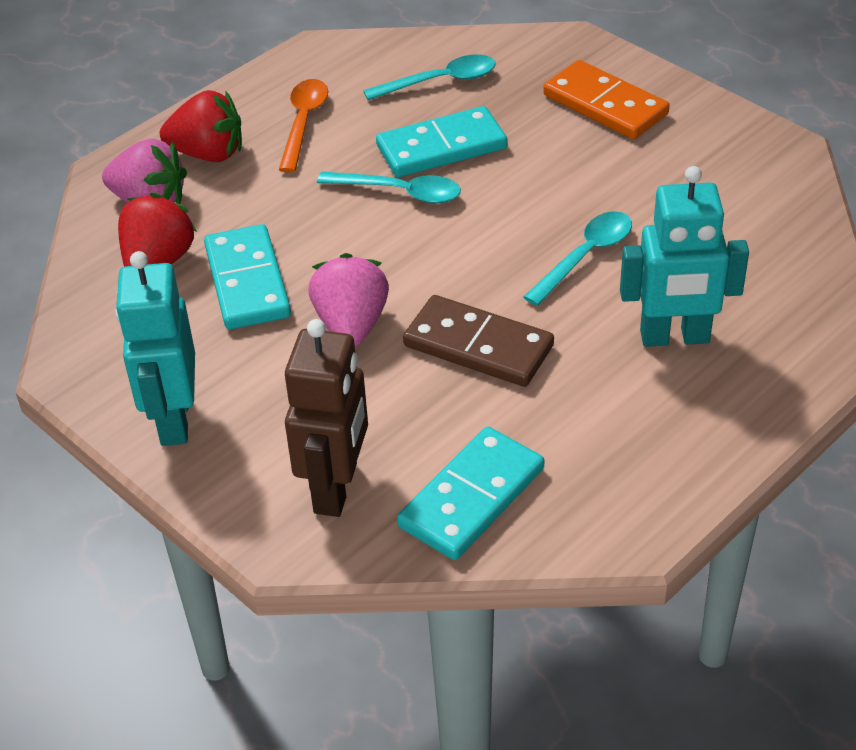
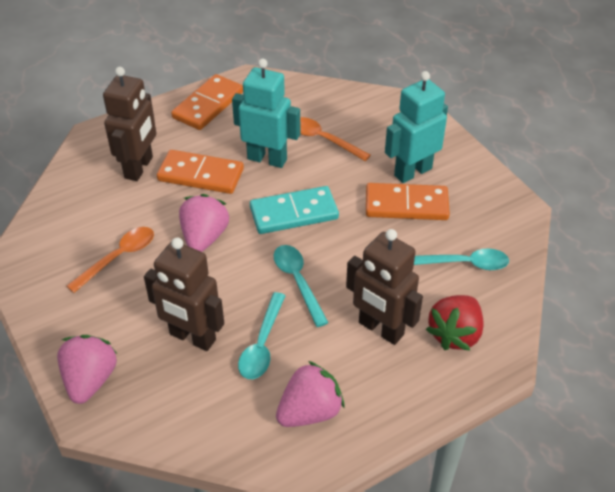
brown domino: [403,295,554,387] = 1 -> none = 0
brown robot: [285,319,368,517] = 1 -> [103,67,156,181] [144,238,224,351] [346,229,423,345] = 3
orange domino: [543,60,669,139] = 1 -> [157,150,244,194] [171,74,243,130] [366,183,450,220] = 3
orange spoon: [279,79,328,172] = 1 -> [67,227,154,293] [300,117,371,161] = 2
pink strawberry: [102,139,187,204] [309,253,389,347] = 2 -> [57,335,117,404] [179,194,229,252] [276,361,344,427] = 3
red strawberry: [118,193,197,267] [160,90,242,162] = 2 -> [426,295,484,351] = 1
turquoise domino: [204,224,291,330] [376,106,507,177] [397,427,544,560] = 3 -> [250,186,339,234] = 1

